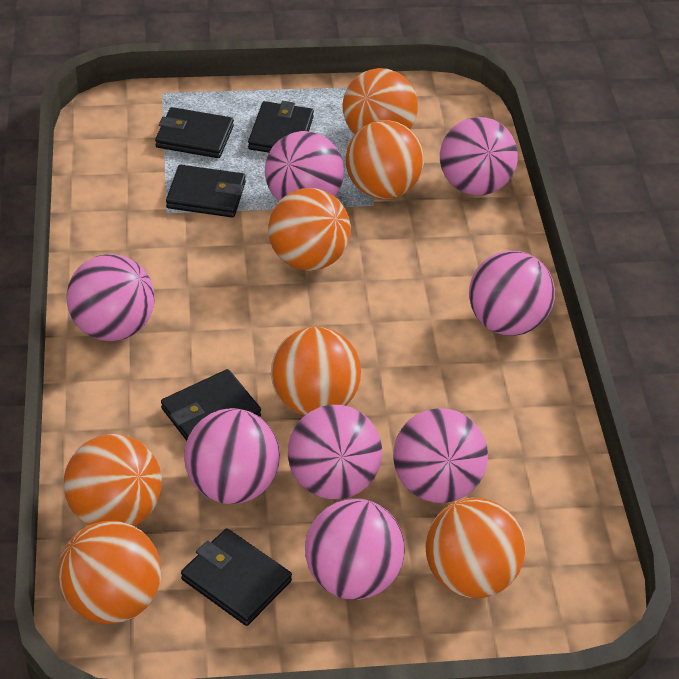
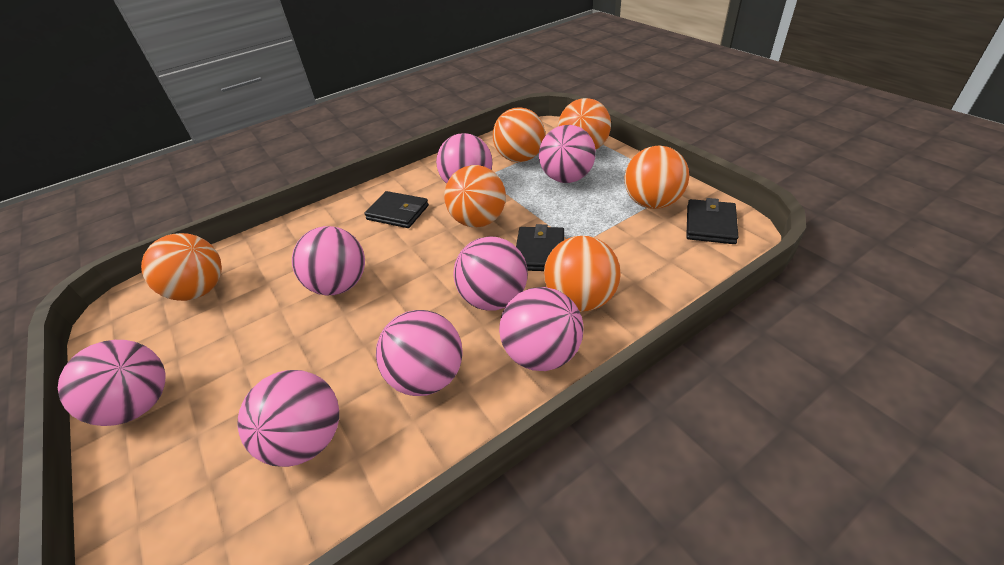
black wallet: [155,107,234,158] [161,369,261,441] [166,165,246,218] [181,528,292,626] [248,101,314,153] = 5 -> [364,191,429,228] [516,224,564,271] [686,198,739,244] = 3
orange ball: [58,521,161,624] [64,434,162,526] [268,188,351,271] [271,327,361,415] [343,68,418,134] [346,120,424,199] [425,498,526,598] = 7 -> [141,233,222,301] [444,165,506,227] [493,107,545,162] [544,236,621,312] [558,98,611,150] [625,146,689,209] = 6

